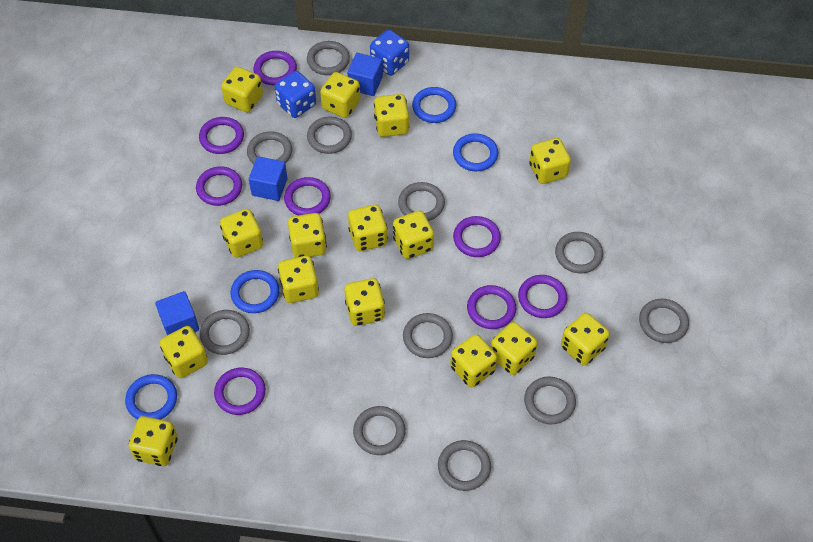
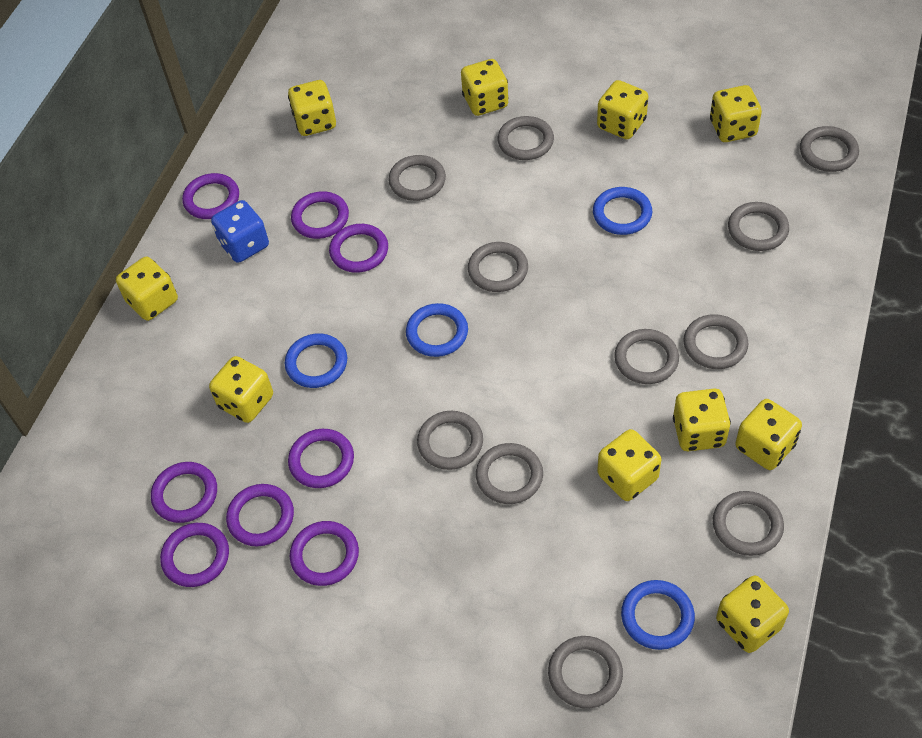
blue cube: [155,291,199,335] [249,156,287,201] [347,53,383,96] = 3 -> none = 0
blue dice: [275,71,316,118] [370,30,409,76] = 2 -> [211,200,269,263] = 1
yellow dice: [129,416,178,466] [160,326,208,378] [220,209,263,258] [221,67,263,113] [278,256,319,303] [288,213,327,258] [320,72,360,118] [345,278,385,326] [348,205,388,251] [374,94,409,137] [393,211,434,259] [450,334,497,388] [491,322,537,375] [529,138,571,184] [561,313,610,366] = 15 -> [116,257,178,321] [209,356,273,423] [288,80,336,136] [461,59,509,116] [597,80,648,139] [597,429,661,501] [673,388,731,451] [710,85,762,142] [716,575,789,653] [735,399,802,470] = 10

